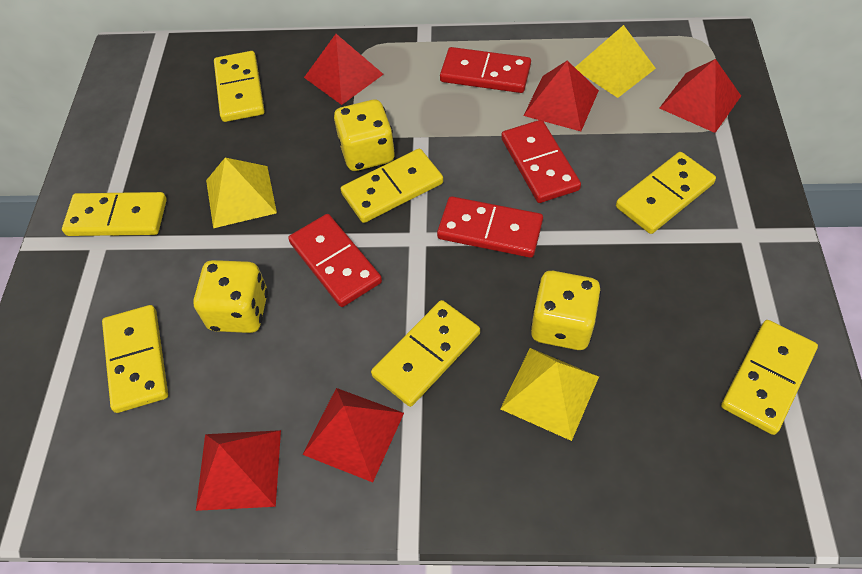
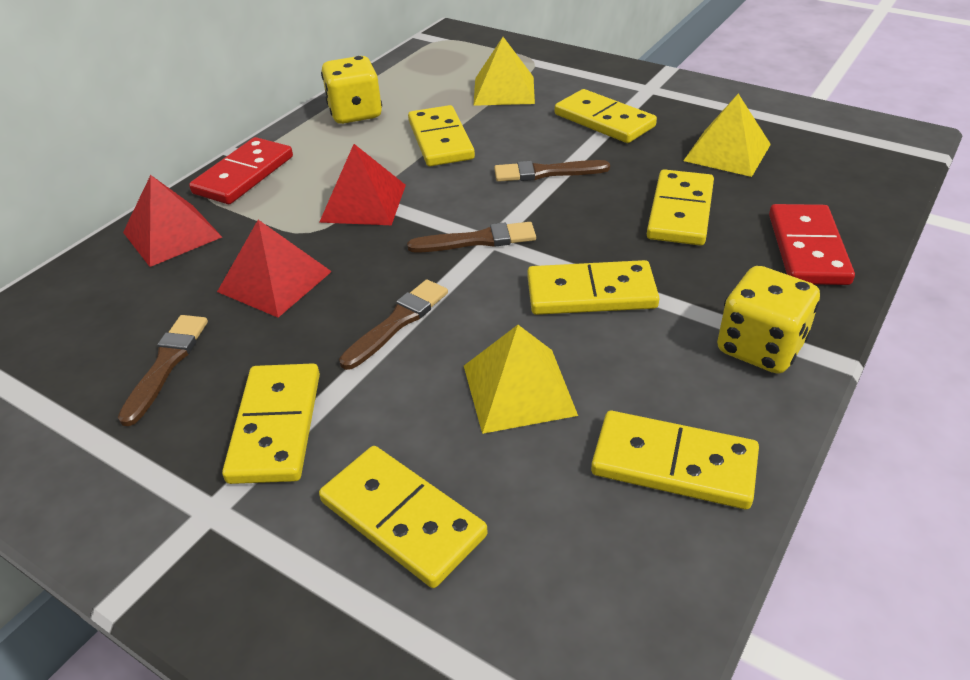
brown brush: none = 0 -> [118,315,208,426] [339,279,448,370] [407,222,536,253] [494,160,610,182] = 4
red domino: [288,214,382,307] [437,196,543,258] [440,47,531,93] [501,120,581,203] = 4 -> [189,137,293,204] [769,204,855,285] = 2
red pyramid: [196,430,281,511] [302,388,404,482] [304,34,384,105] [523,60,599,131] [660,59,741,133] = 5 -> [123,175,222,267] [217,220,332,318] [319,144,406,225] = 3
yellow dice: [194,260,268,333] [334,100,395,171] [530,271,601,350] = 3 -> [321,56,382,124] [717,266,820,374] = 2

